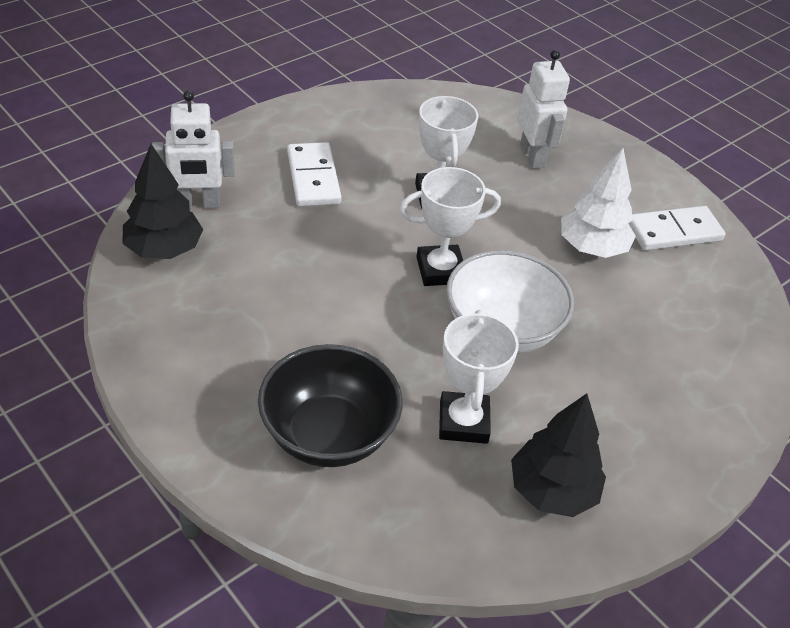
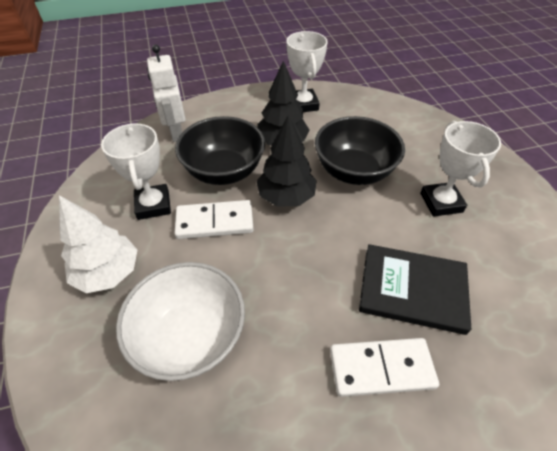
black book: none = 0 -> [359,244,471,335] = 1
black bowl: [258,344,403,467] = 1 -> [175,116,265,185] [315,116,405,185] = 2
white robot: [152,91,235,209] [517,50,570,169] = 2 -> [147,44,186,142] = 1

